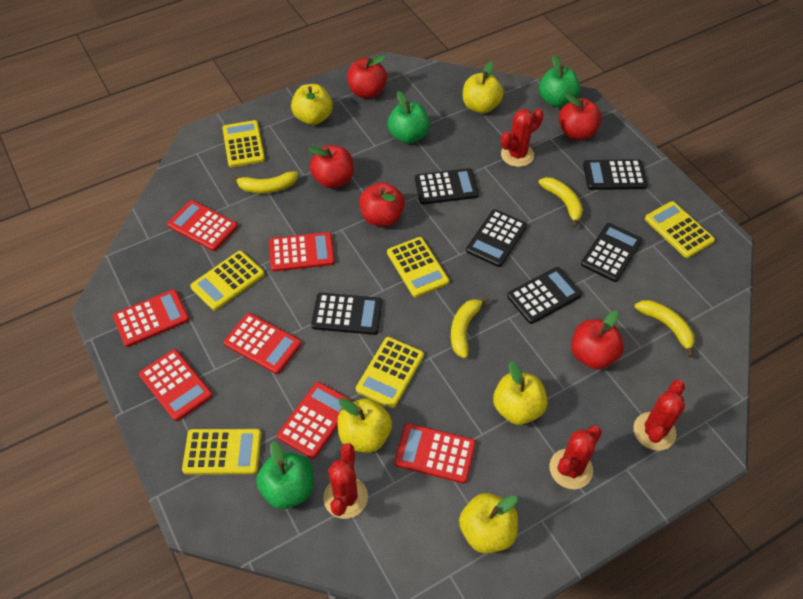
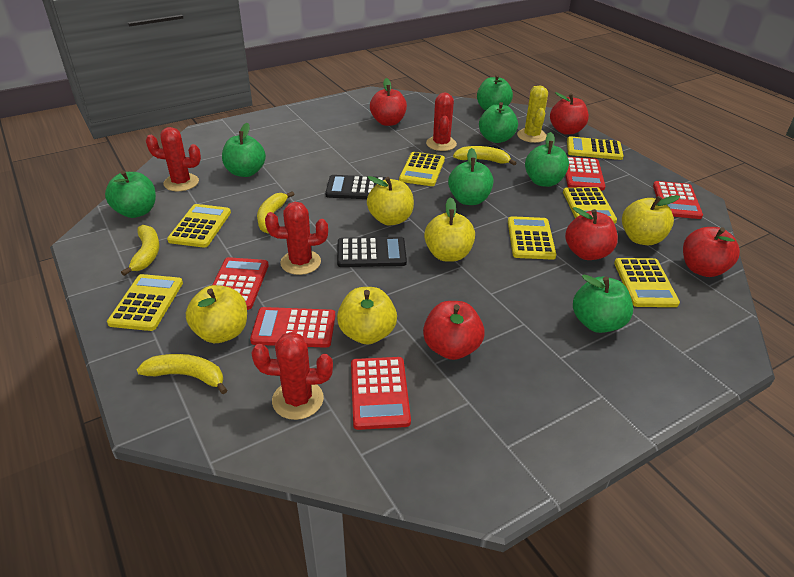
black calculator: [311,293,382,335] [415,168,479,205] [466,209,527,267] [507,267,582,324] [581,223,643,282] [583,159,648,190] = 6 -> [325,175,386,199] [337,237,407,267] = 2
green apple: [256,442,314,509] [387,91,430,144] [539,55,580,107] = 3 -> [105,171,156,218] [222,123,266,177] [448,148,493,205] [477,74,513,111] [479,102,518,143] [525,132,569,187] [573,274,633,333] = 7
red calculator: [113,289,189,347] [139,349,213,421] [167,200,238,251] [224,313,302,374] [269,232,335,272] [277,382,353,459] [394,423,476,483] = 7 -> [212,257,269,310] [250,307,335,348] [351,357,411,430] [565,157,605,191] [653,181,703,219] = 5
yellow cactus: none = 0 -> [517,86,548,143] = 1
yellow calculator: [182,429,262,475] [190,251,265,311] [222,120,265,167] [356,337,424,408] [387,237,449,297] [645,201,715,258] = 6 -> [107,274,183,331] [167,204,231,248] [399,152,445,186] [508,216,556,260] [563,187,617,224] [567,136,624,160] [614,258,680,307] = 7

